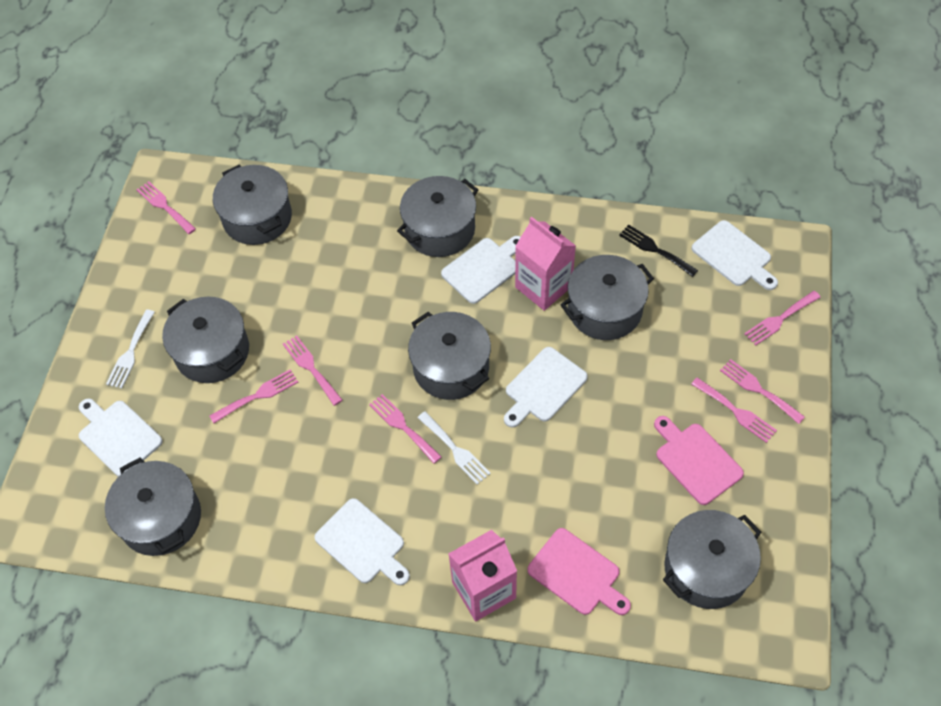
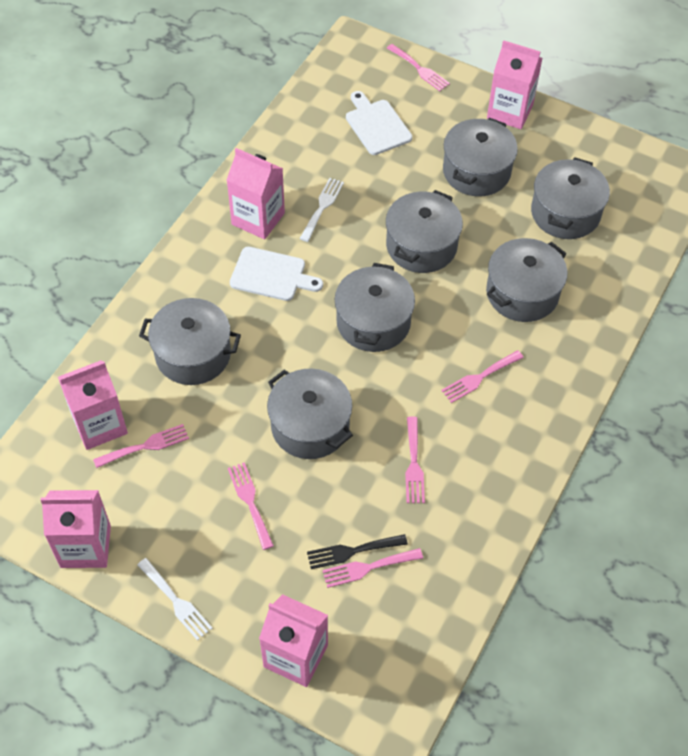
pink carton: [448,530,517,621] [515,217,576,311] = 2 -> [40,490,111,568] [58,360,128,450] [227,148,285,239] [259,594,328,687] [487,40,543,129] = 5
pink cutting board: [527,528,631,615] [654,416,744,505] = 2 -> none = 0
pink fork: [137,181,196,234] [209,369,298,423] [283,335,342,406] [369,394,442,464] [691,377,777,443] [720,359,805,424] [744,291,821,346] = 7 -> [93,424,189,468] [228,462,274,550] [322,548,423,588] [387,44,450,91] [405,417,425,503] [441,350,524,403] = 6
white cutting board: [79,399,163,477] [315,498,410,585] [441,236,521,304] [504,347,588,428] [691,220,778,290] = 5 -> [230,247,323,301] [346,91,412,155] = 2

